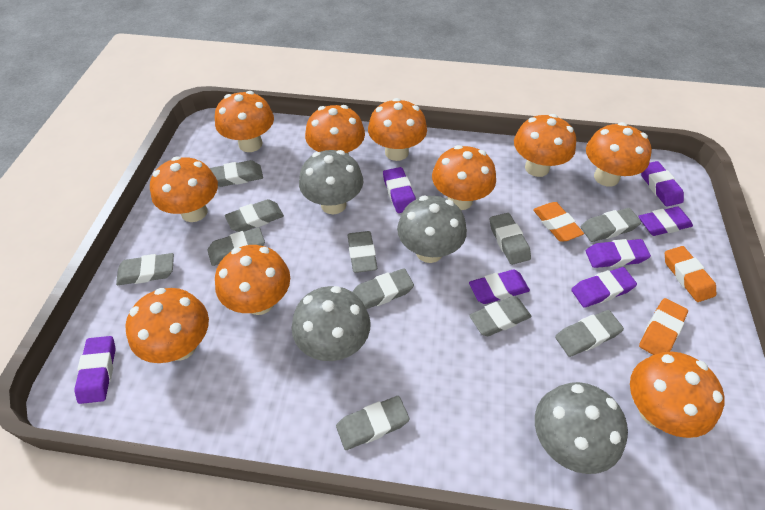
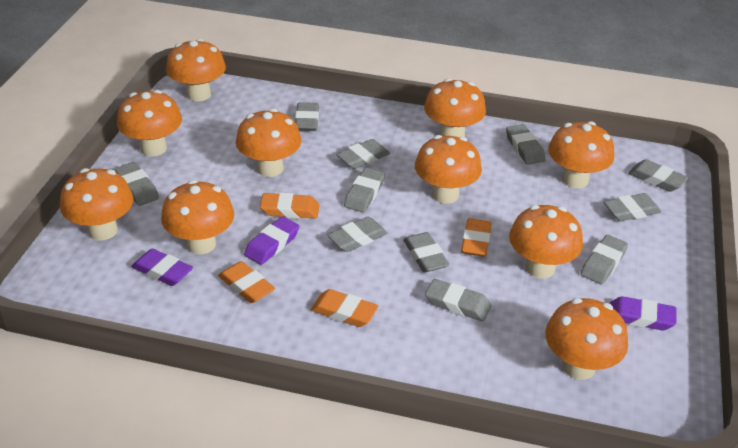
grey mushroom: [292,286,371,361] [299,150,363,214] [397,196,467,263] [535,382,628,474] = 4 -> none = 0
orange eraser: [533,202,584,242] [639,298,688,355] [665,246,716,302] = 3 -> [218,261,275,303] [260,192,319,219] [311,289,378,327] [461,218,492,257] = 4
purple eraser: [74,336,116,404] [383,167,416,213] [469,269,530,304] [571,267,637,308] [586,239,651,268] [638,207,693,236] [641,161,684,206] = 7 -> [131,249,193,286] [244,217,299,265] [609,296,677,330] = 3

